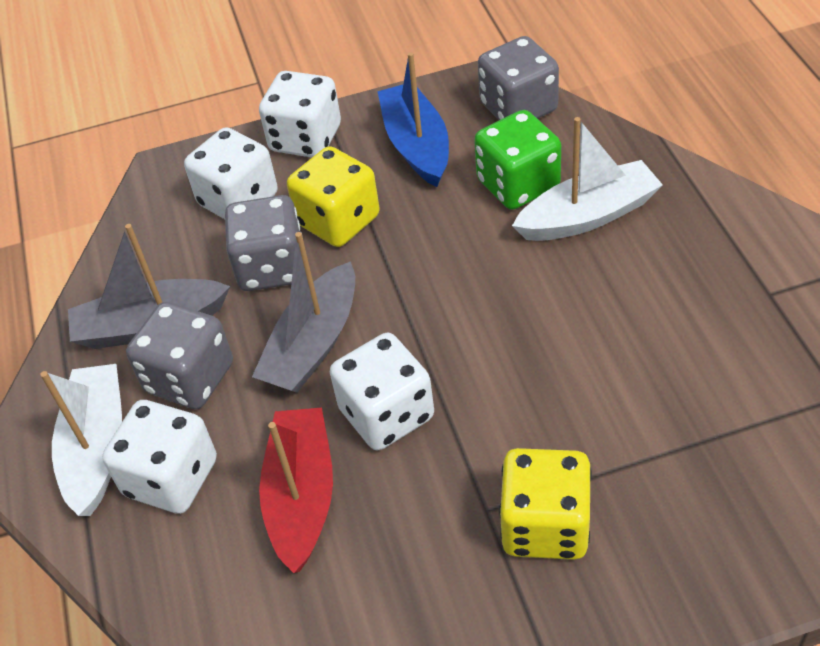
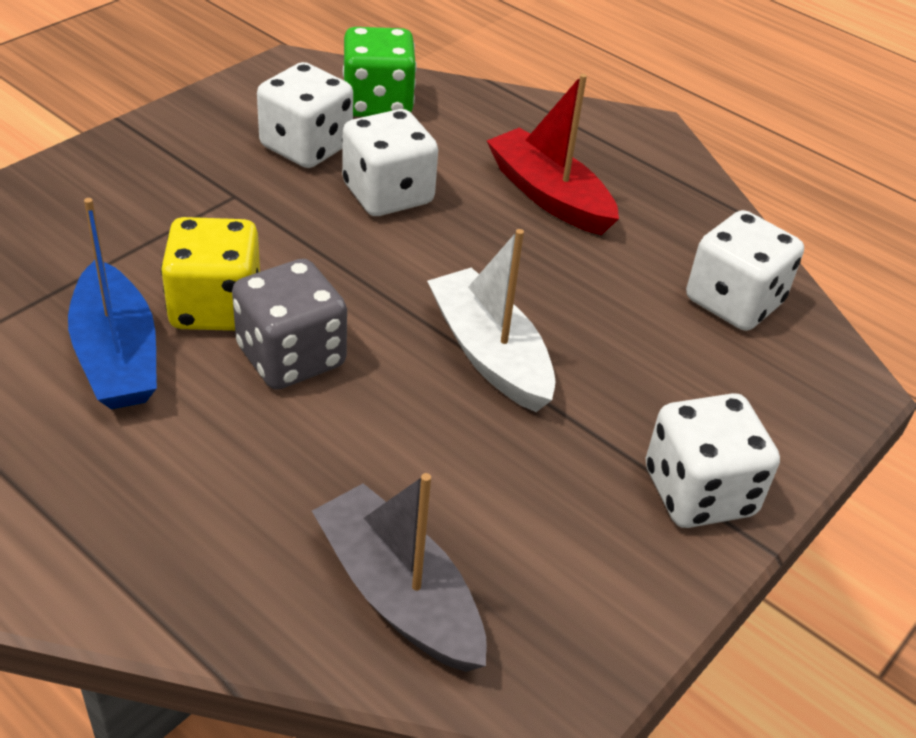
grey boat: [68,224,230,349] [252,232,355,393] = 2 -> [312,473,487,672] = 1
grey dice: [126,302,233,409] [225,195,303,291] [478,36,559,120] = 3 -> [232,259,347,390] = 1
white boat: [40,364,122,516] [512,117,663,241] = 2 -> [427,229,556,412] = 1
yellow dice: [287,146,380,247] [499,448,592,560] = 2 -> [161,217,260,331] = 1

